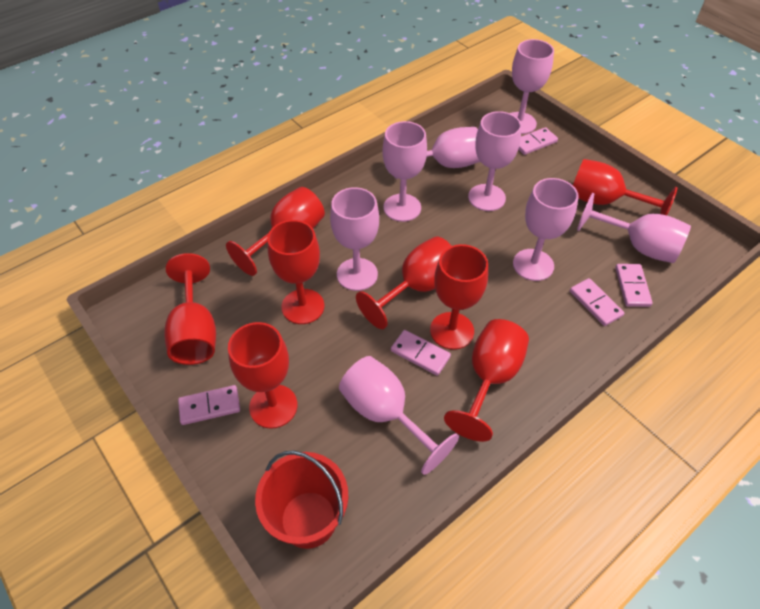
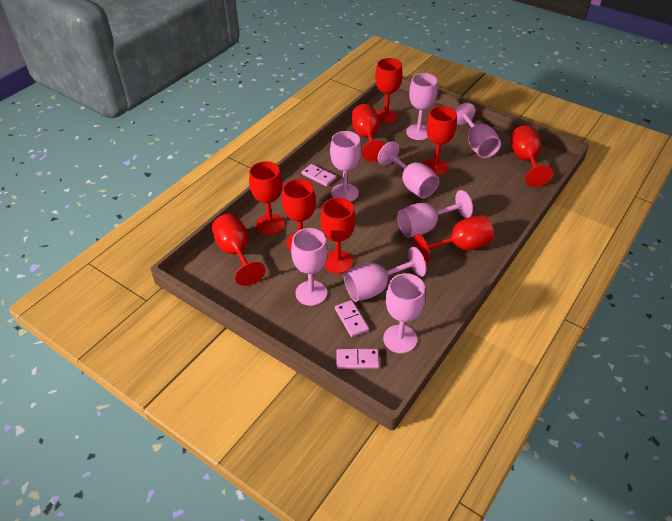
pink domino: [178,385,240,425] [391,330,451,376] [518,127,558,155] [570,278,624,326] [615,264,653,307] = 5 -> [302,164,336,187] [335,300,369,337] [336,349,380,369] = 3
red bucket: [255,451,348,549] = 1 -> none = 0
red goblet: [164,253,216,365] [226,187,325,276] [228,322,297,429] [267,220,324,324] [356,237,452,329] [430,244,488,350] [444,319,529,442] [573,159,677,215] = 8 -> [212,214,266,286] [249,161,285,235] [282,179,316,250] [321,198,356,274] [352,104,385,162] [375,58,403,124] [414,215,494,264] [423,106,457,176] [510,125,553,187] = 9

